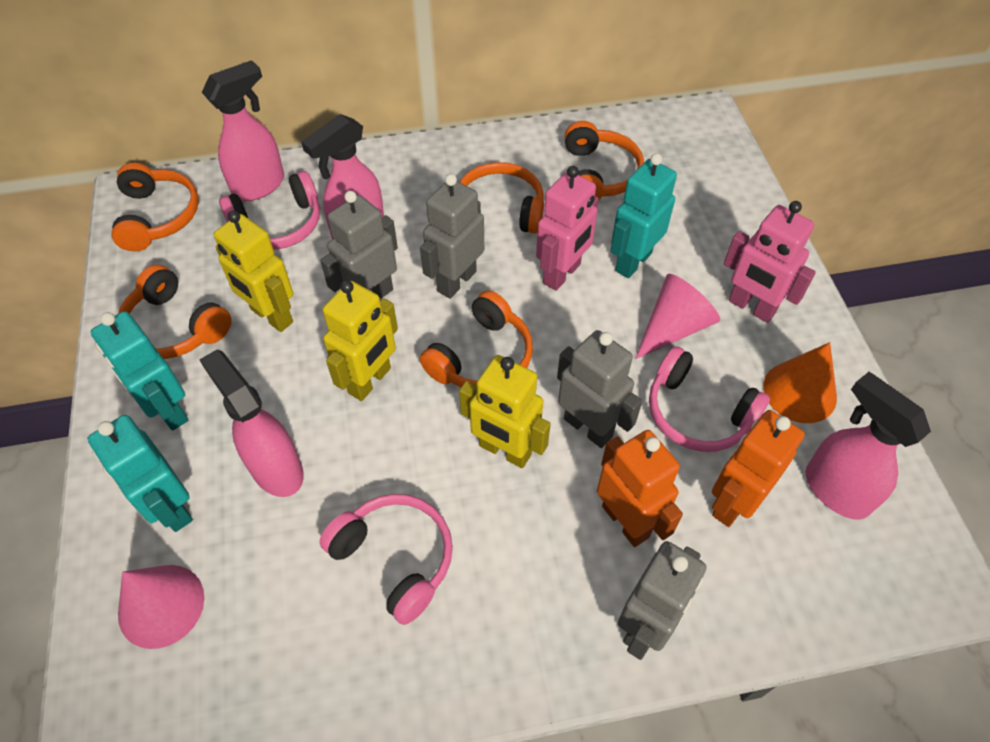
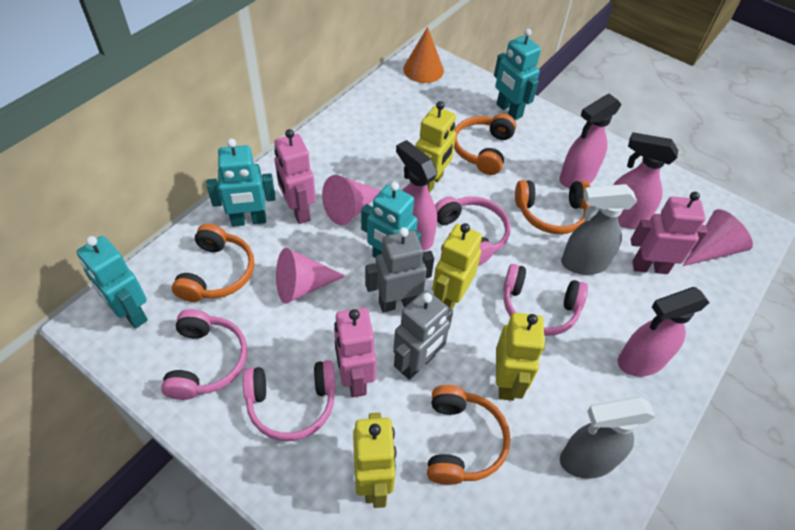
grey robot: [320,191,398,298] [420,174,484,299] [557,330,642,448] [618,541,706,660] = 4 -> [365,227,434,313] [393,290,453,380] = 2
grey spray bottle: none = 0 -> [560,396,655,479] [561,184,637,275] = 2
orange headphones: [112,163,199,251] [118,265,232,359] [420,291,533,387] [460,162,544,234] [565,121,644,200] = 5 -> [172,223,254,302] [427,385,511,485] [454,114,516,175] [515,180,590,234] = 4
orange robot: [597,430,683,547] [712,410,805,527] = 2 -> none = 0
pink cone: [118,565,204,649] [635,274,720,359] = 2 -> [276,248,346,304] [322,175,381,225] [683,209,753,266] = 3
pink headphones: [219,171,320,250] [320,494,453,625] [649,346,770,452] = 3 -> [161,309,247,400] [243,360,336,441] [435,196,511,266] [503,264,588,336] = 4
pink robot: [536,166,599,291] [724,201,816,323] = 2 -> [274,129,316,224] [334,308,376,397] [631,192,707,274] = 3
turquoise robot: [87,415,193,532] [91,311,188,431] [610,153,677,278] = 3 -> [77,236,148,328] [207,139,276,227] [361,182,421,258] [494,29,541,120] = 4
yellow robot: [214,210,293,332] [323,280,398,401] [459,355,551,468] = 3 -> [353,413,396,508] [415,101,456,193] [432,223,482,309] [496,313,545,401] = 4

